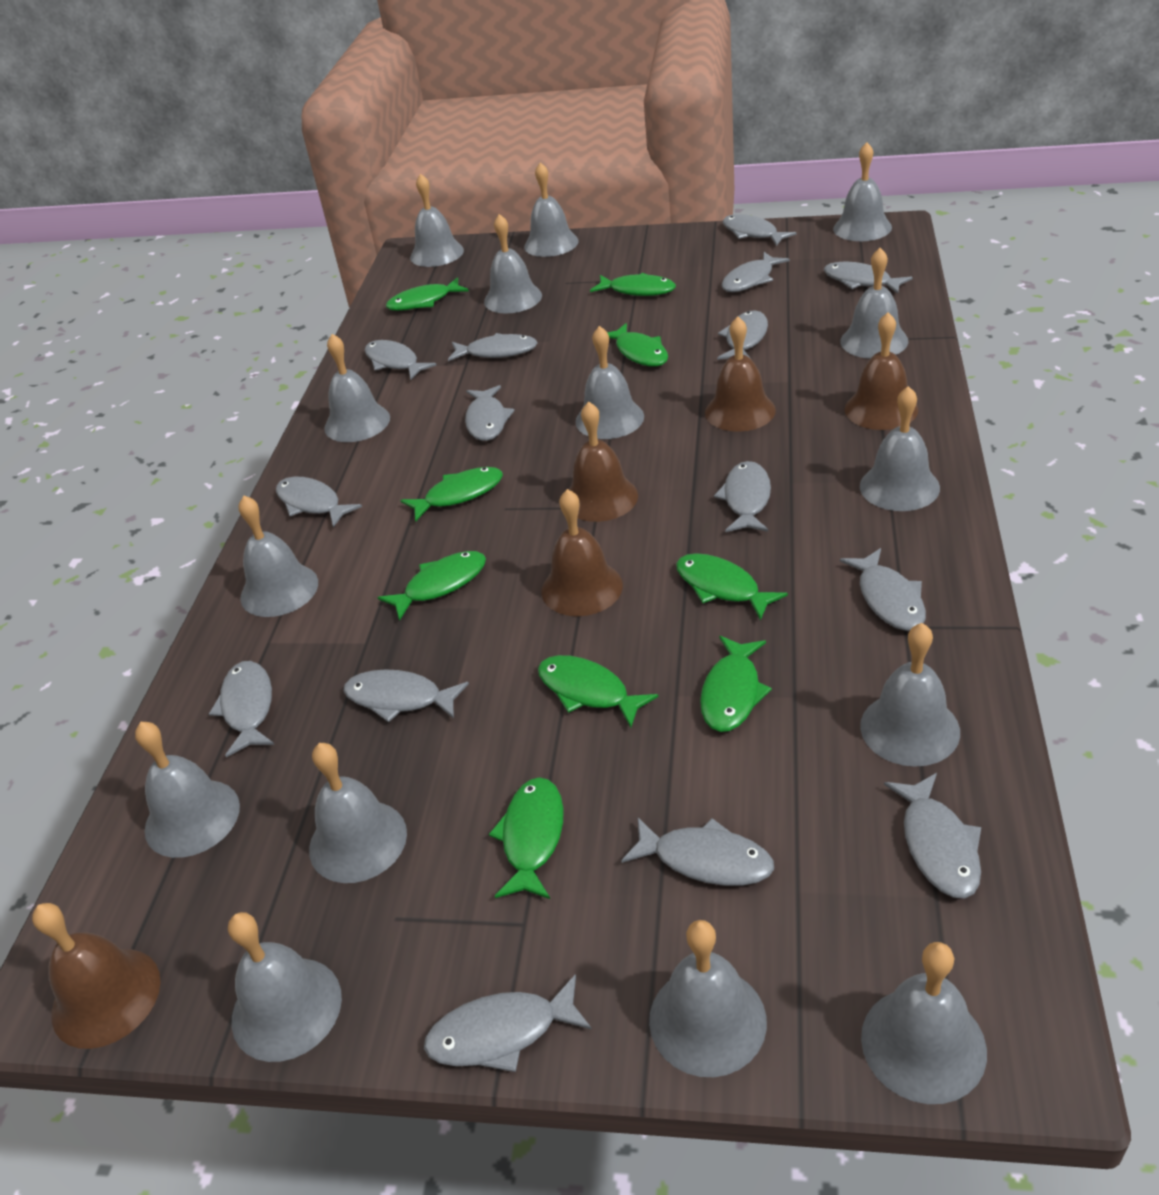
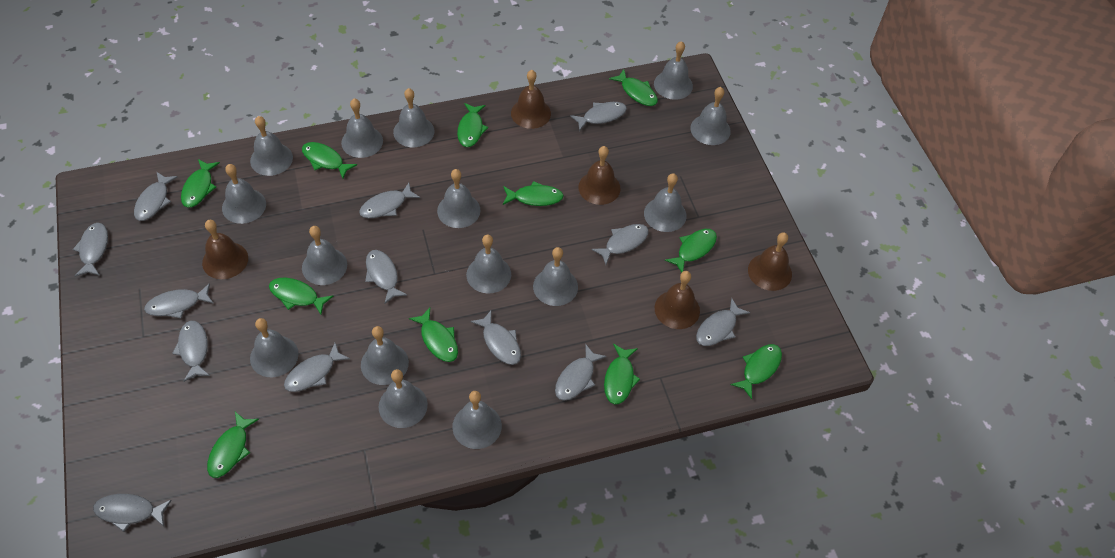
green fish: [377,551,486,621] [386,277,469,311] [400,467,503,522] [489,777,564,899] [538,655,658,728] [590,273,676,296] [607,323,668,367] [676,553,788,621] [700,636,772,732] = 9 -> [181,159,220,208] [207,412,259,478] [269,278,333,314] [302,142,357,179] [409,308,458,362] [457,103,488,147] [503,181,564,206] [604,344,640,405] [609,69,658,106] [665,229,717,273] [731,344,782,399] = 11
grey fish: [209,661,274,757] [276,477,362,527] [343,669,469,722] [365,340,436,380] [424,974,592,1072] [448,333,537,361] [465,385,515,441] [621,818,774,886] [714,461,771,532] [717,310,768,360] [722,252,790,292] [723,214,796,246] [824,262,913,294] [840,548,926,631] [884,773,981,898] = 15 -> [73,223,108,277] [93,494,172,532] [134,172,178,221] [144,283,214,318] [172,321,210,382] [284,343,350,392] [359,183,420,218] [365,250,407,304] [471,311,521,365] [555,344,607,401] [570,102,627,131] [591,224,649,264] [696,298,750,346] = 13

